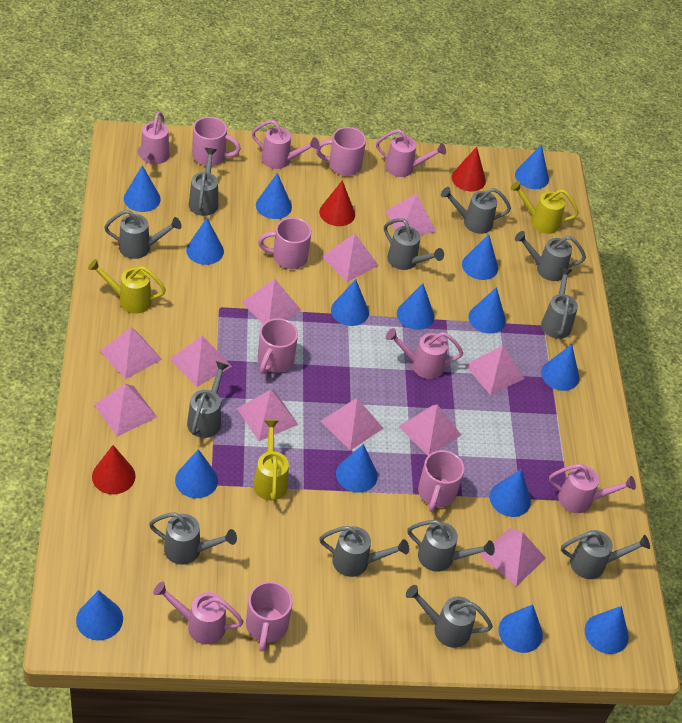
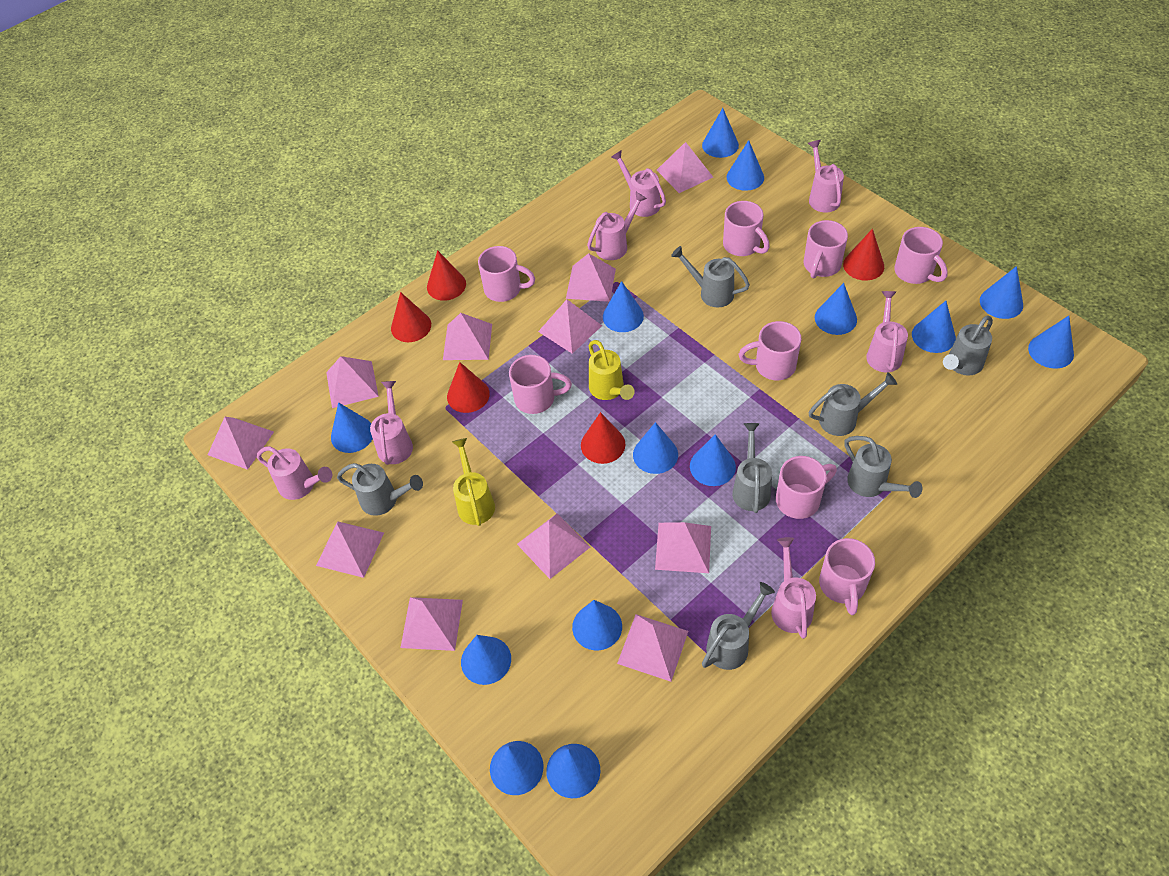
blue cone: [76,590,123,640] [124,165,161,212] [175,449,218,498] [186,218,224,265] [256,173,292,219] [331,279,369,326] [336,444,378,493] [397,283,434,330] [462,234,498,280] [468,287,506,334] [489,469,531,517] [498,604,543,653] [515,145,549,189] [541,344,580,391] [585,606,629,654] = 15 -> [331,402,373,453] [461,635,511,685] [490,741,543,795] [546,744,600,798] [572,600,622,650] [603,281,644,332] [633,422,678,474] [690,434,736,486] [702,108,739,158] [727,140,764,191] [815,283,857,335] [912,301,956,353] [980,266,1023,319] [1028,316,1074,369] = 14
grey watering can: [104,210,182,259] [149,512,237,565] [187,361,229,438] [189,148,218,216] [319,526,409,577] [384,218,444,270] [406,585,493,648] [407,520,495,572] [441,187,511,234] [515,231,586,281] [541,268,578,339] [561,530,650,579] = 12 -> [337,463,423,516] [671,246,750,307] [702,582,775,670] [732,423,772,513] [809,372,897,436] [844,436,923,498] [943,315,993,375] = 7
pink mug: [192,117,241,166] [246,581,293,652] [257,318,298,374] [258,217,312,269] [316,127,366,176] [418,450,465,512] = 6 -> [478,246,535,302] [509,355,572,414] [723,201,770,256] [739,321,802,380] [776,456,837,519] [804,220,848,278] [819,538,875,615] [894,227,948,284] = 8
pink watering can: [137,112,170,164] [153,581,244,644] [252,120,320,169] [376,129,446,177] [386,328,463,379] [549,464,636,513] = 6 -> [257,446,332,500] [370,381,413,465] [587,192,647,260] [611,150,666,217] [771,537,816,639] [808,140,844,212] [866,291,908,372] = 7
red cone: [92,445,136,494] [319,180,355,226] [452,147,486,191] = 3 -> [391,292,431,342] [427,250,466,301] [447,362,490,413] [581,412,625,464] [843,229,884,281] = 5
yellow watering can: [88,259,166,314] [253,420,289,501] [510,181,579,234] = 3 -> [452,438,495,526] [588,340,635,400] = 2

